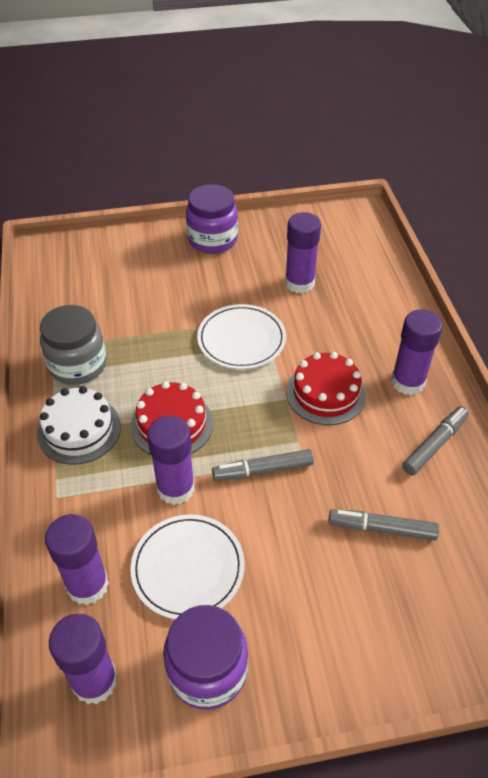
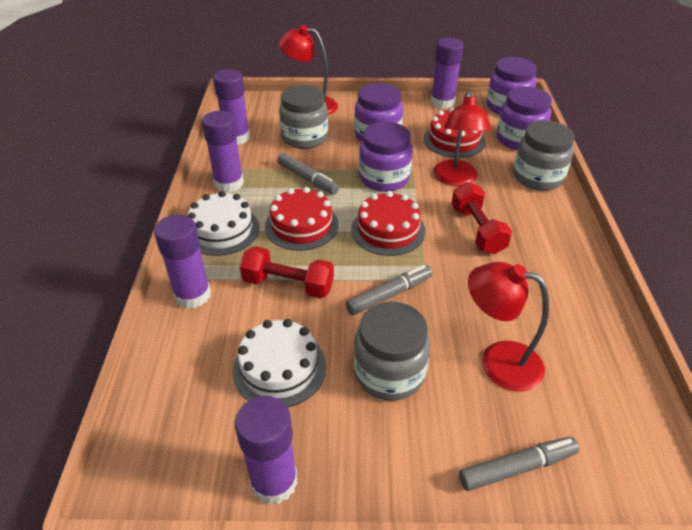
grey jar: [40,305,107,385] = 1 -> [279,85,328,149] [354,302,430,401] [513,121,575,190] = 3
purple jar: [163,605,248,710] [186,184,238,254] = 2 -> [354,83,403,142] [359,122,412,192] [486,57,536,115] [497,87,552,150] = 4
red cake: [131,381,213,455] [286,352,366,425] = 2 -> [265,187,339,251] [351,191,426,256] [423,108,486,158] = 3
red dumbbell: none = 0 -> [240,246,334,299] [451,182,512,254] = 2
red lamp: none = 0 -> [278,25,338,115] [433,91,491,186] [468,262,549,391] = 3
white cake: [37,386,121,465] = 1 -> [187,191,260,256] [232,319,326,407] = 2
white plate: [130,515,245,619] [197,304,286,369] = 2 -> none = 0

